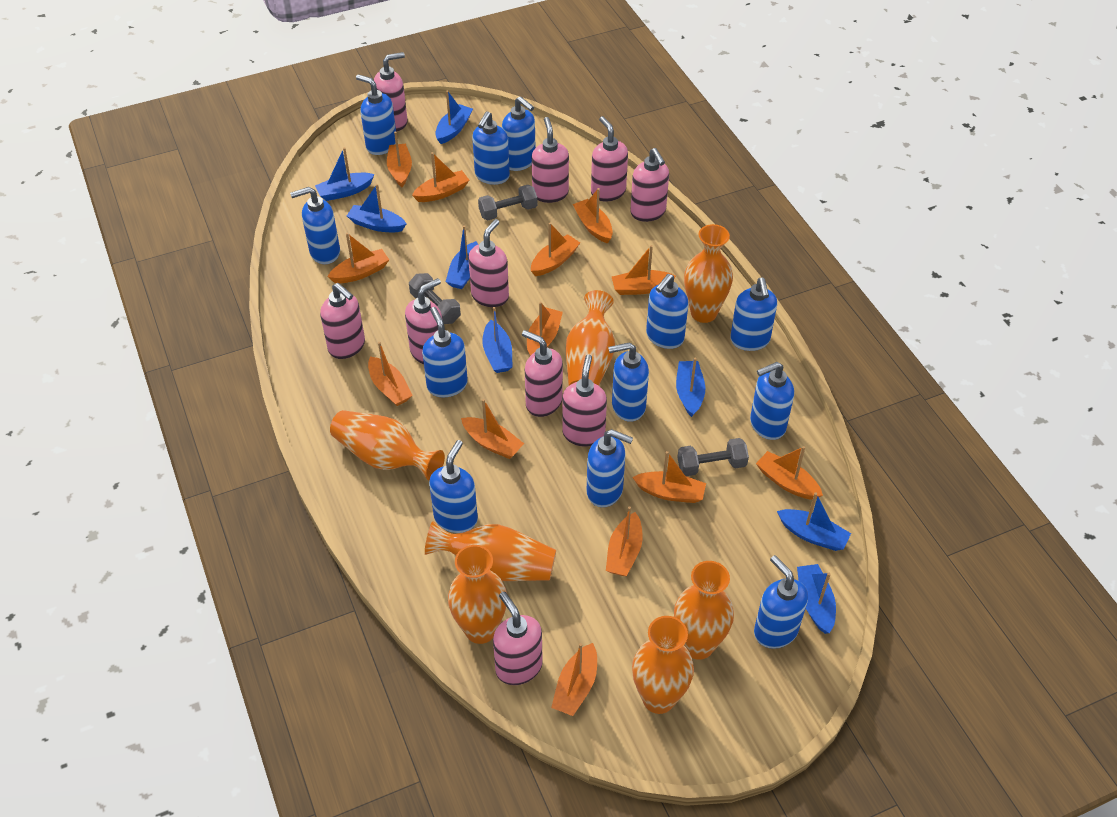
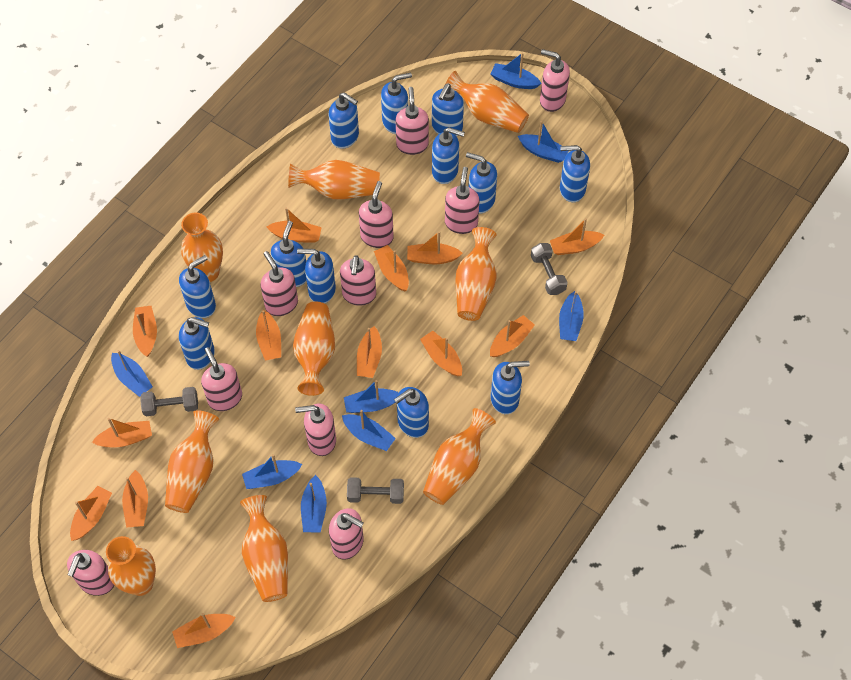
orange vase: [330,410,445,481] [425,521,556,581] [448,545,507,644] [566,290,615,386] [632,616,694,714] [674,561,734,660] [684,224,733,323] = 7 -> [106,536,156,596] [165,410,219,513] [181,213,223,282] [240,495,288,602] [288,160,380,199] [293,302,335,396] [423,408,496,505] [446,71,529,133] [455,227,497,321] = 9

